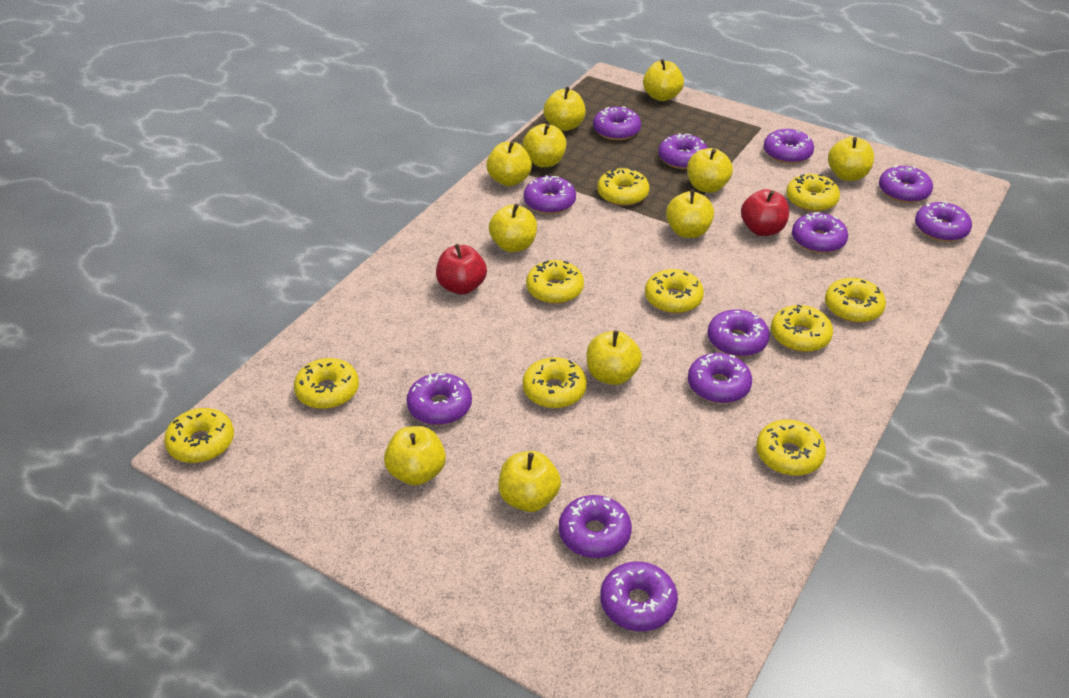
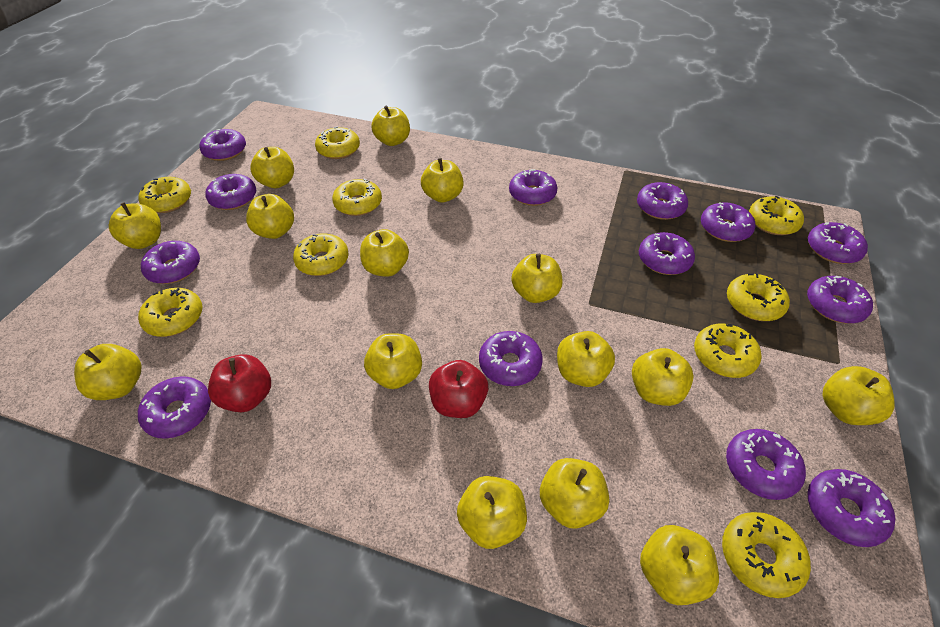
purple donut: [407,373,472,425] [524,175,576,214] [559,495,632,558] [593,107,641,140] [600,561,678,631] [658,133,708,169] [688,353,752,403] [708,309,770,357] [764,129,814,164] [792,212,848,253] [879,165,933,203] [915,201,972,242] = 12 -> [138,376,211,439] [141,241,200,284] [199,129,246,161] [205,174,256,210] [479,331,543,386] [509,169,557,206] [637,182,688,220] [639,232,695,275] [701,202,755,242] [726,429,806,500] [807,276,873,324] [807,469,895,547] [808,222,868,264] = 13
yellow apple: [384,426,446,486] [486,141,532,186] [489,204,537,252] [498,451,561,512] [523,124,566,167] [543,87,586,131] [587,330,642,385] [643,59,684,101] [666,189,714,238] [687,148,733,193] [828,137,874,181] = 11 -> [74,344,141,400] [109,202,161,249] [246,194,294,239] [250,147,294,188] [360,229,409,277] [364,333,422,389] [371,105,410,146] [421,158,464,203] [457,476,527,549] [511,254,562,303] [540,458,609,529] [557,331,615,387] [632,348,694,406] [640,525,719,605] [823,366,895,425] = 15
yellow donut: [164,408,234,463] [294,358,359,409] [523,357,587,408] [526,260,584,304] [597,168,649,206] [645,269,704,314] [756,420,826,476] [771,305,833,352] [786,174,840,212] [825,278,886,323] = 10 -> [138,177,191,213] [138,288,202,337] [293,233,349,276] [315,127,360,159] [332,179,382,216] [694,324,762,378] [722,512,811,598] [727,274,790,321] [749,196,804,235] = 9

